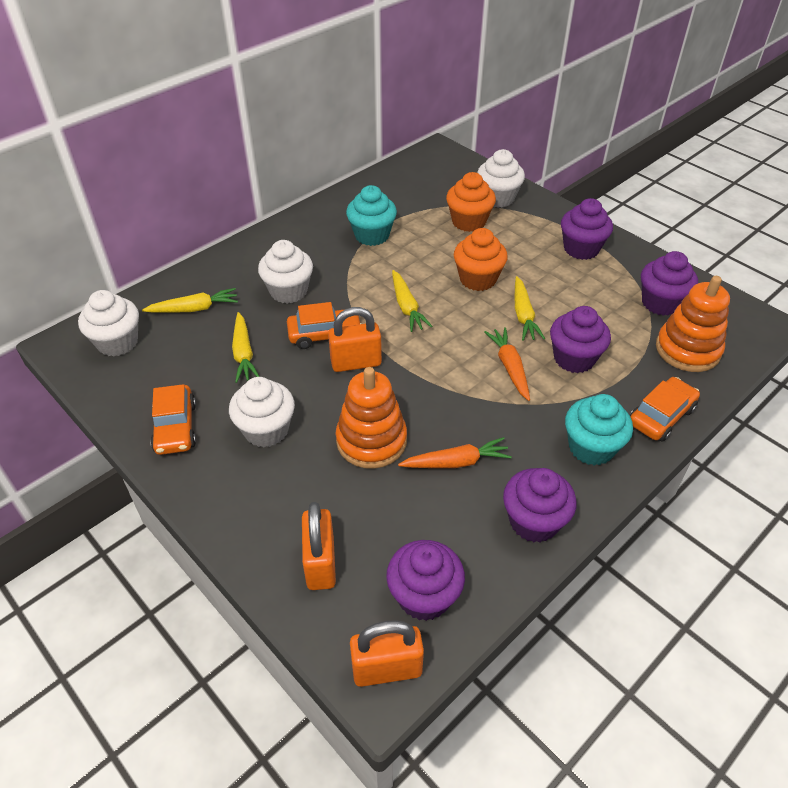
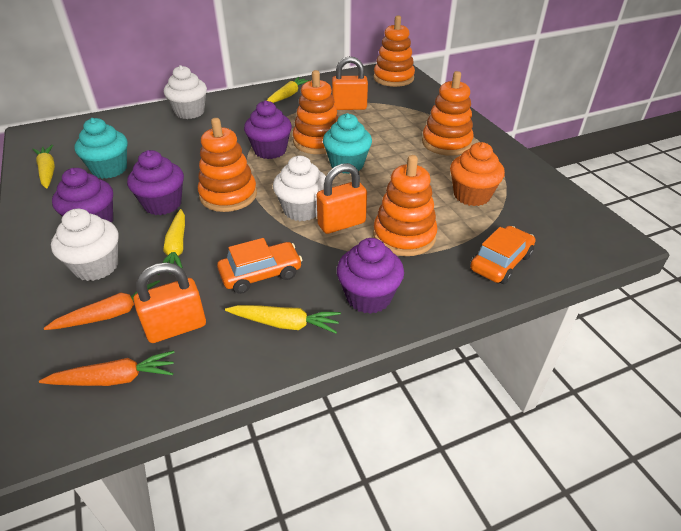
orange car: [150,384,196,455] [287,302,362,349] [630,377,700,442] = 3 -> [217,238,302,294] [470,226,535,284] = 2
orange cupcake: [446,172,496,232] [454,228,508,291] = 2 -> [450,142,505,206] = 1
orange stacking toy: [336,367,407,469] [656,276,730,372] = 2 -> [198,118,257,212] [293,70,339,154] [373,15,415,87] [373,155,438,256] [422,71,474,156] = 5
purple cupcake: [386,540,465,621] [503,468,577,542] [550,306,611,373] [561,198,613,260] [641,251,698,316] = 5 -> [52,168,113,223] [127,150,184,215] [244,100,292,159] [337,238,404,314] = 4
white cupcake: [78,290,139,357] [229,377,295,447] [258,240,313,304] [477,149,525,208] = 4 -> [51,209,119,281] [164,65,207,119] [273,156,326,221] = 3

